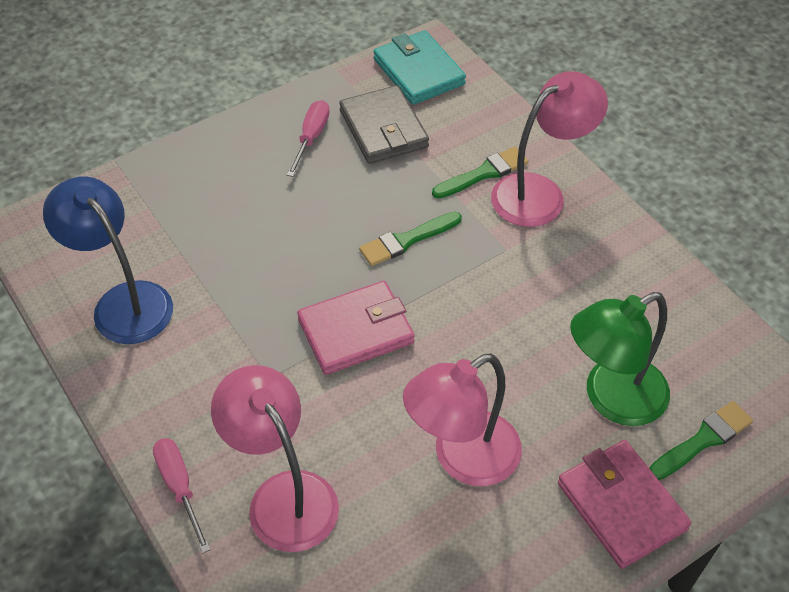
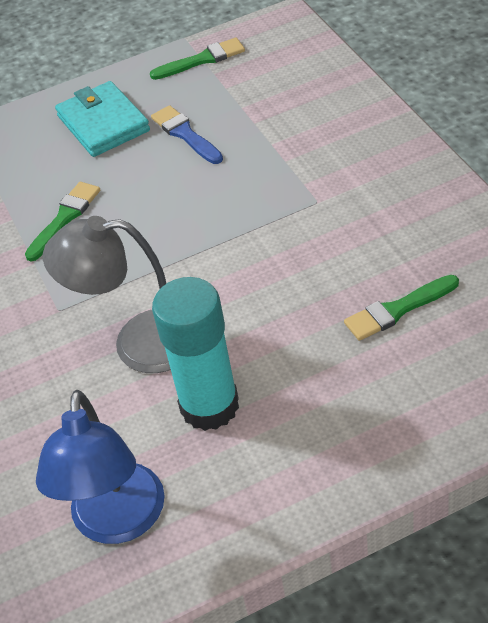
blue brush: none = 0 -> [151,105,223,164] = 1
green lamp: [570,292,670,426] = 1 -> none = 0
grey lamp: none = 0 -> [43,216,171,373] = 1
grey wallet: [339,85,429,164] = 1 -> none = 0
pink lamp: [211,365,339,552] [403,353,522,486] [491,71,608,227] = 3 -> none = 0
pink screwdriver: [153,438,211,553] [287,100,330,177] = 2 -> none = 0
pink wallet: [297,281,415,375] [558,440,692,569] = 2 -> none = 0
turquoise glue stick: none = 0 -> [152,277,239,431] = 1

